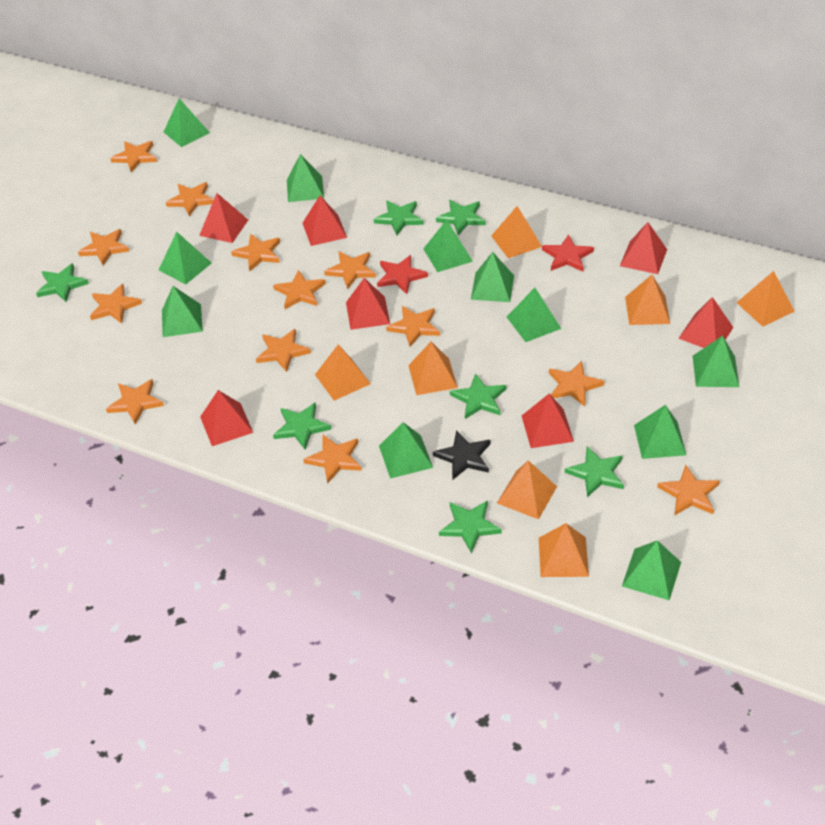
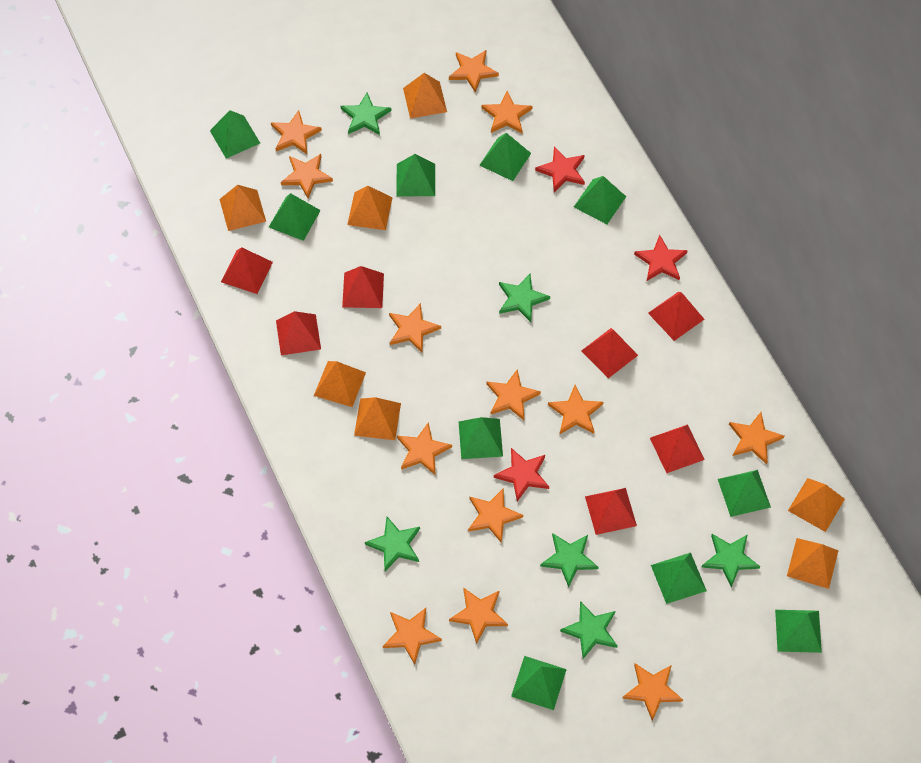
black star: [433,430,490,479] = 1 -> none = 0
green pyramid: [159,232,212,284] [162,286,203,337] [164,98,210,147] [287,154,324,202] [379,422,433,479] [423,220,473,272] [471,252,514,302] [507,288,561,342] [622,540,681,600] [634,405,686,459] [693,336,739,387] = 11 -> [210,110,260,159] [269,193,321,241] [396,154,435,196] [458,417,503,459] [479,133,531,181] [511,656,567,710] [574,176,626,224] [651,553,707,604] [718,470,771,517] [775,610,822,653] = 10
green star: [36,263,89,302] [273,402,331,450] [374,201,424,235] [436,200,486,236] [439,500,502,553] [450,373,507,419] [565,446,624,497] = 7 -> [341,92,391,135] [365,517,420,571] [499,274,550,322] [540,533,599,587] [560,601,617,659] [702,534,760,588] = 6
red star: [377,255,428,294] [542,234,594,272] = 2 -> [494,448,549,501] [535,146,585,192] [634,235,688,281] = 3

